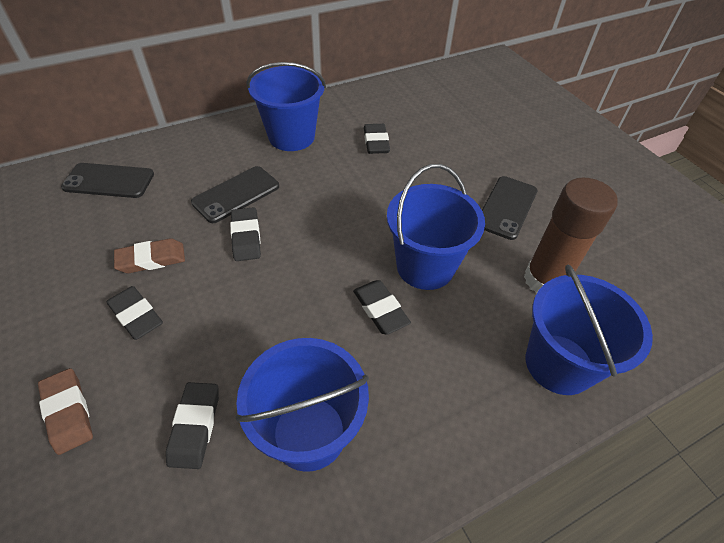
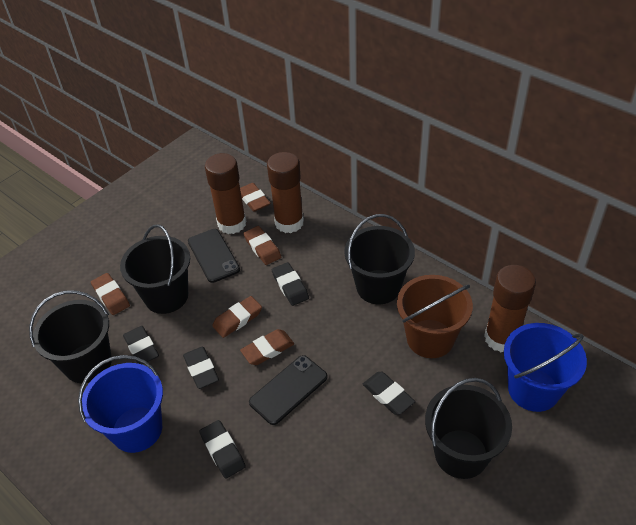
black bucket: none = 0 -> [29,291,112,383] [120,224,190,314] [344,214,415,304] [425,378,512,479] = 4
black phone: [61,163,154,198] [191,166,279,223] [482,176,538,240] = 3 -> [188,229,240,283] [249,355,328,425] = 2
blue bucket: [236,338,369,472] [247,62,326,151] [387,164,485,290] [526,265,653,395] = 4 -> [78,355,163,453] [504,323,587,412] = 2
brown bucket: none = 0 -> [397,275,473,358] = 1
brown eraser: [38,368,93,455] [114,238,185,273] = 2 -> [91,273,130,315] [212,296,262,338] [240,183,270,212] [240,329,294,365] [243,226,281,265] = 5
brown glue stick: [524,177,618,293] = 1 -> [205,153,247,234] [267,152,304,233] [484,265,536,352] = 3

